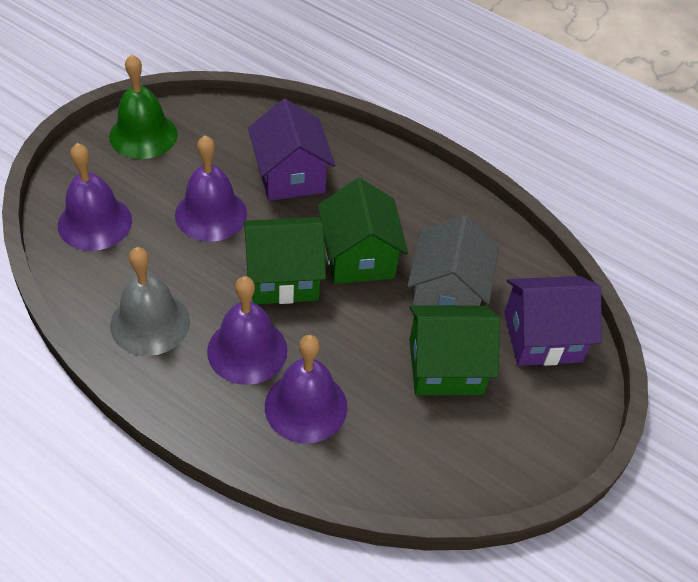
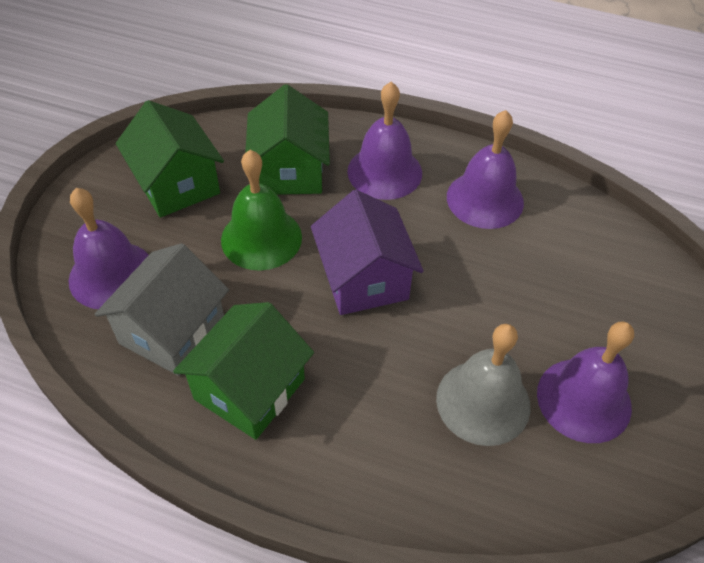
purple house: [248,99,335,201] [504,276,602,366] = 2 -> [311,190,423,315] = 1

